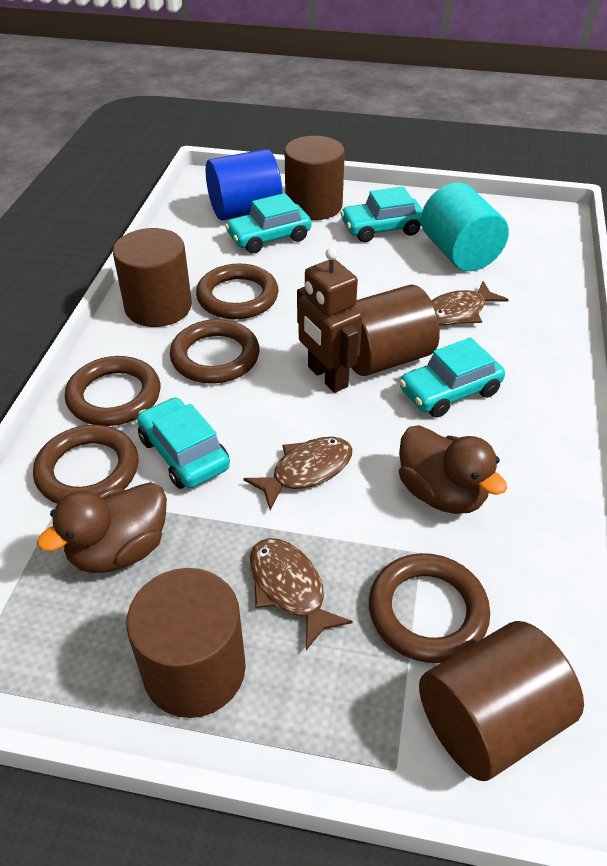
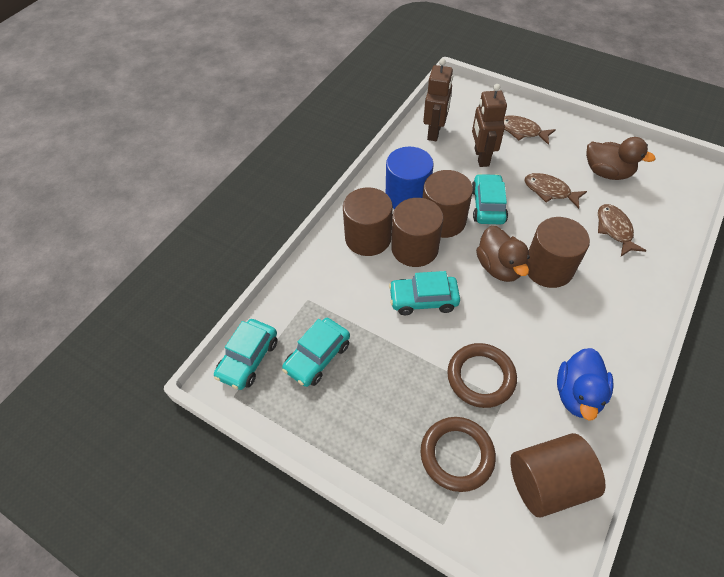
blue duck: none = 0 -> [557,348,613,421] = 1
brown ring: [33,425,138,504] [65,356,160,426] [170,319,260,384] [196,263,279,319] [369,553,490,663] = 5 -> [420,417,496,492] [447,343,517,408] = 2
brown robot: [297,247,362,393] = 1 -> [423,58,453,141] [472,84,507,167] = 2
turquoise cylinder: [421,183,509,271] = 1 -> none = 0

